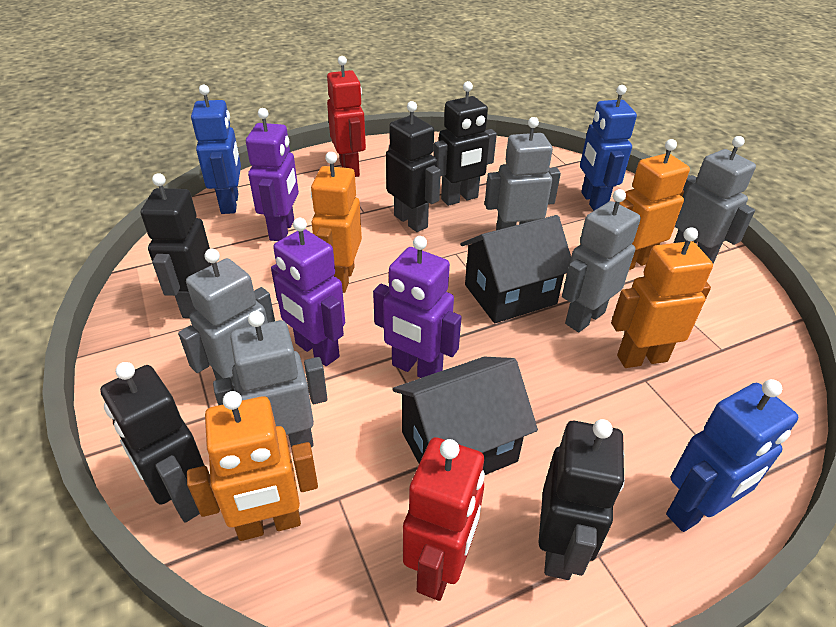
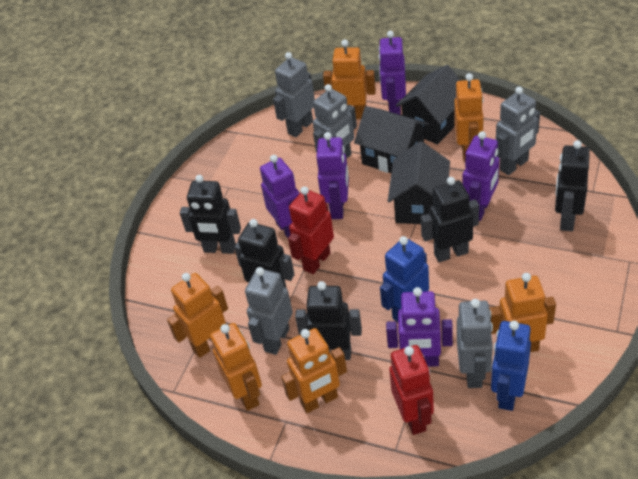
black house: [393,357,538,475] [461,215,571,323] = 2 -> [354,106,429,173] [388,141,450,224] [396,65,461,145] = 3
blue robot: [191,85,241,214] [580,85,637,211] [666,379,799,532] = 3 -> [380,236,429,322] [491,321,531,411] = 2
orange robot: [187,391,318,541] [311,152,362,293] [611,227,713,368] [619,139,690,270] = 4 -> [167,273,228,358] [210,323,262,411] [281,328,347,413] [323,40,376,119] [454,73,484,162] [489,273,556,352] = 6
purple robot: [246,108,299,241] [271,218,345,366] [373,236,462,378] = 3 -> [260,155,300,238] [316,132,349,219] [379,31,406,115] [386,287,453,367] [463,131,499,221] = 5

